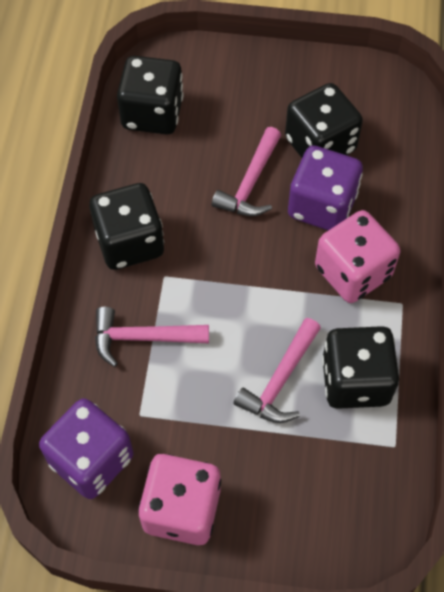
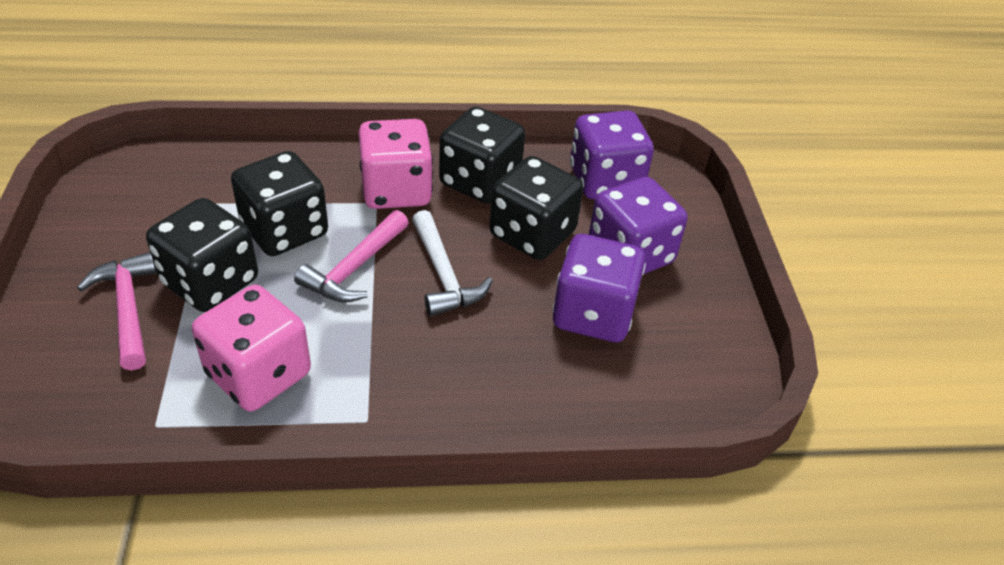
pink hammer: [95,307,209,367] [212,127,281,216] [234,318,321,423] = 3 -> [77,252,157,370] [294,210,409,303] = 2
purple dice: [39,398,133,499] [288,146,363,230] = 2 -> [552,234,646,342] [570,110,654,199] [589,177,687,274] = 3
white hammer: none = 0 -> [412,210,493,316] = 1

